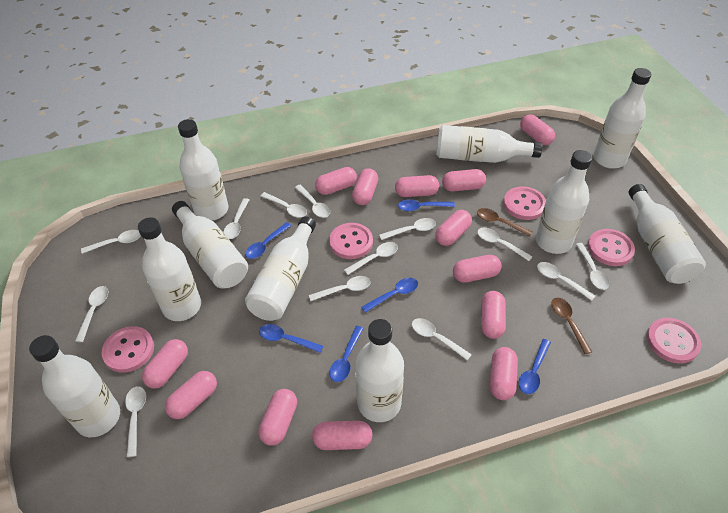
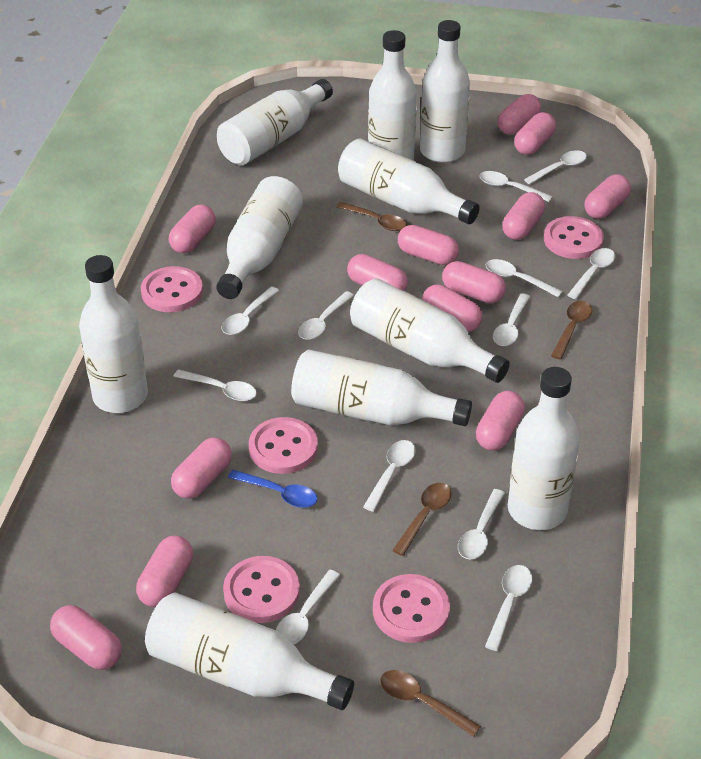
blue spoon: [245,222,291,259] [259,324,323,353] [329,326,364,382] [361,278,418,313] [398,199,455,211] [519,339,551,394] = 6 -> [228,470,318,508] = 1
brown spoon: [477,208,532,236] [551,298,592,354] = 2 -> [336,202,407,231] [380,670,481,737] [392,483,452,556] [551,301,592,360] = 4
white spoon: [75,286,108,342] [81,230,141,254] [125,386,146,457] [223,198,249,239] [261,192,307,218] [295,185,330,218] [309,276,371,301] [344,242,398,275] [379,218,436,240] [412,318,472,361] [477,228,533,261] [537,262,595,301] [575,243,609,290] = 13 -> [173,369,257,401] [222,287,279,335] [276,570,340,644] [298,291,354,340] [363,440,416,512] [458,489,505,560] [480,171,553,202] [485,259,563,298] [485,565,532,651] [493,293,530,346] [524,150,587,185] [568,248,615,299] = 12

